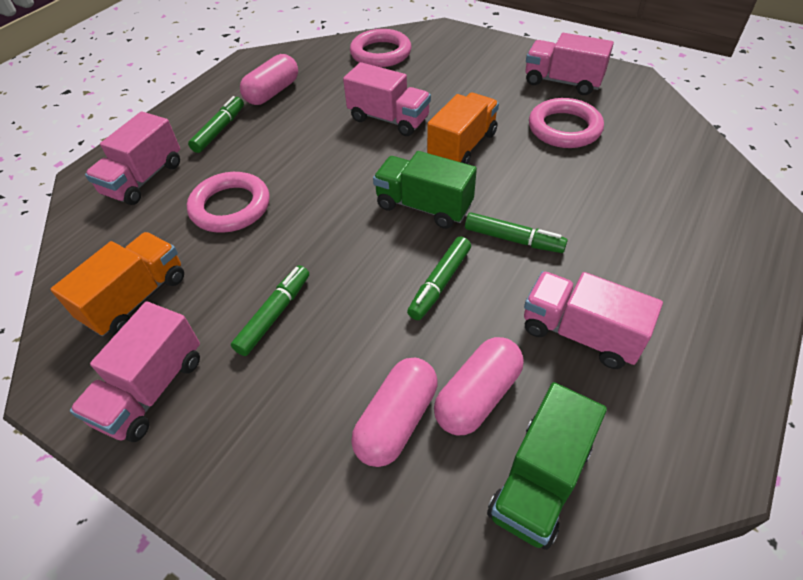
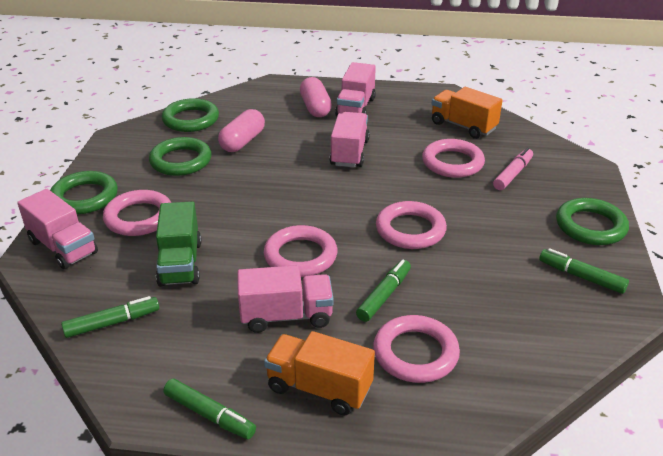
green ring: none = 0 -> [50,171,118,214] [149,137,212,176] [162,98,219,132] [556,198,629,245] = 4
green truck: [373,151,477,229] [487,382,607,550] = 2 -> [156,201,202,287] = 1
pink capsule: [240,54,298,105] [351,358,437,467] [434,337,523,435] = 3 -> [218,109,265,152] [300,77,332,117] = 2
pink marker: none = 0 -> [493,148,533,190] = 1
pink ring: [187,172,270,233] [350,29,411,67] [529,98,604,148] = 3 -> [103,190,171,236] [264,225,337,277] [373,315,460,383] [376,201,447,249] [422,139,485,178] = 5
pink truck: [70,301,200,442] [85,112,180,205] [343,62,431,136] [524,271,663,369] [525,33,614,95] = 5 -> [17,189,98,269] [237,265,334,333] [329,112,370,167] [335,62,376,117] = 4

